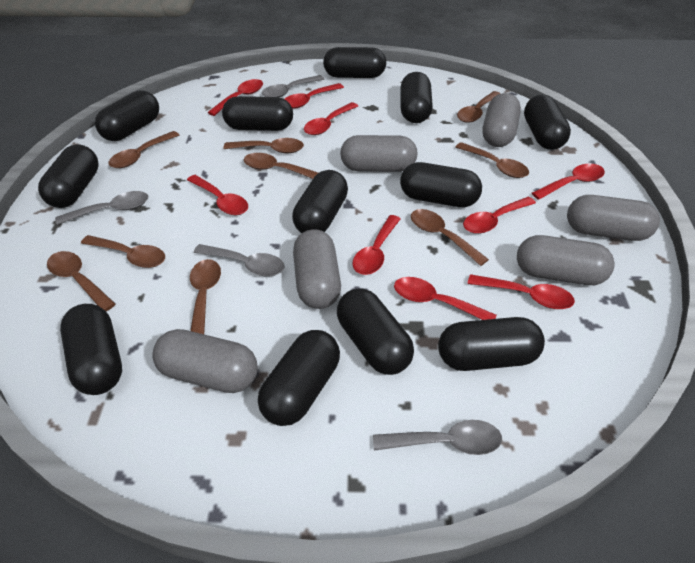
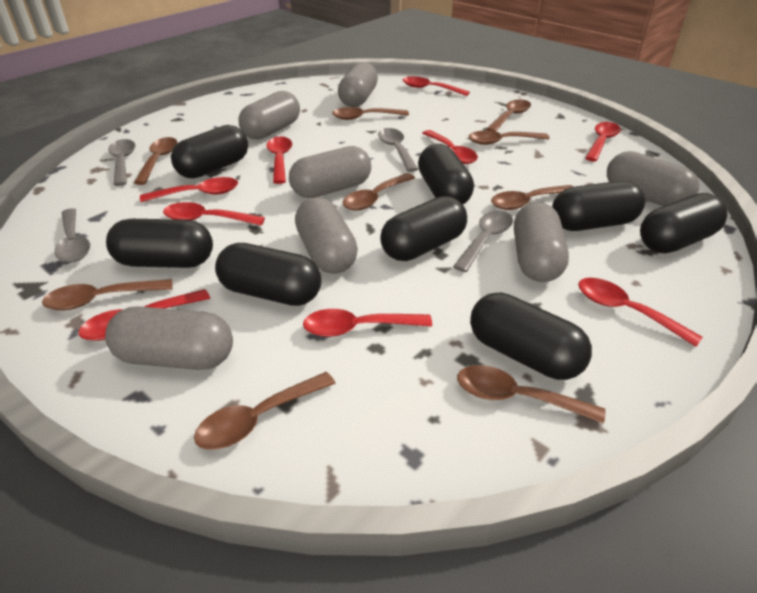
black capsule: [38,144,99,208] [60,304,122,395] [95,90,159,141] [222,96,293,131] [258,330,340,426] [292,170,348,233] [323,47,386,78] [337,288,414,375] [400,72,433,123] [400,162,482,207] [438,317,545,371] [524,95,571,150] = 12 -> [106,219,213,268] [171,125,248,179] [215,243,321,306] [380,196,467,261] [418,144,474,204] [470,292,592,380] [552,181,645,231] [640,193,728,253] = 8
grey capsule: [152,329,258,393] [293,229,341,309] [340,135,417,172] [483,93,521,147] [517,235,615,285] [567,195,660,241] = 6 -> [105,306,233,370] [239,91,300,140] [289,146,371,198] [295,197,358,274] [338,62,378,107] [514,202,569,282] [607,151,699,206] = 7

